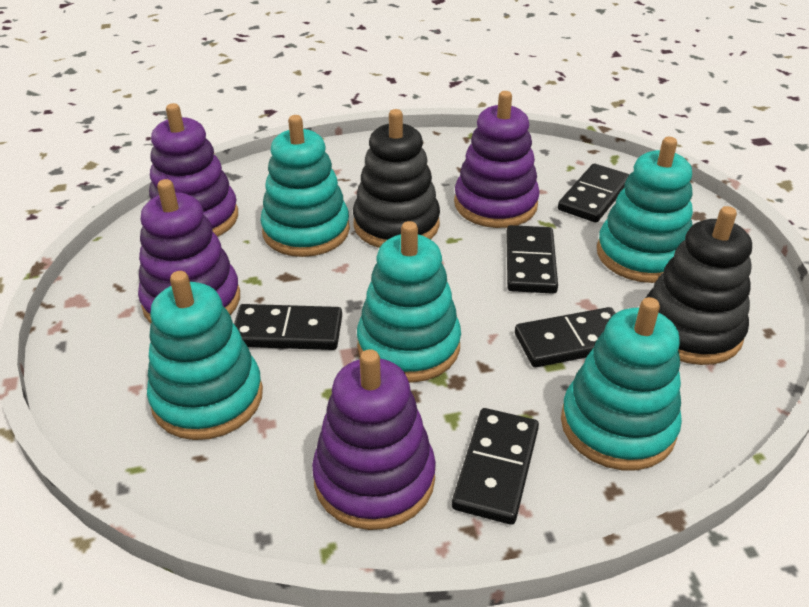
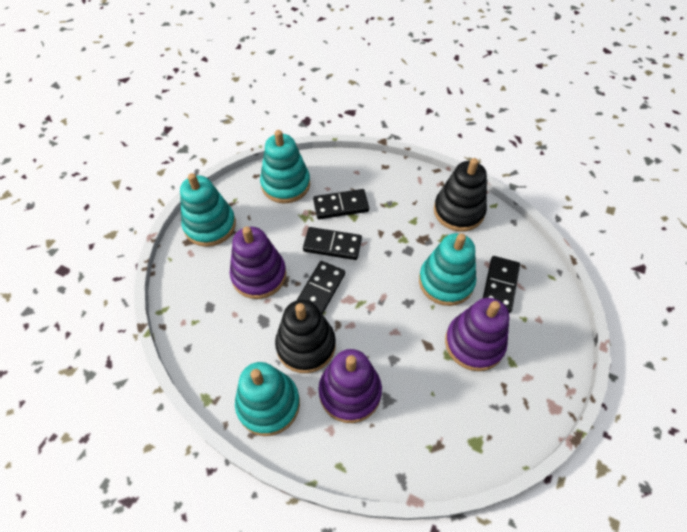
black domino: [234,304,342,350] [452,408,539,525] [506,225,558,294] [515,307,615,367] [558,164,630,222] = 5 -> [296,261,345,314] [303,227,362,260] [313,189,369,219] [483,256,520,313] = 4
purple stacking toy: [138,179,240,324] [149,103,238,237] [312,349,436,530] [454,91,540,228] = 4 -> [230,227,286,299] [319,349,382,423] [445,298,509,371] = 3
turquoise stacking toy: [147,271,263,440] [261,115,350,257] [357,221,461,383] [561,297,682,470] [597,137,693,283] = 5 -> [180,173,236,247] [235,362,300,436] [260,130,310,203] [419,233,477,306] = 4

